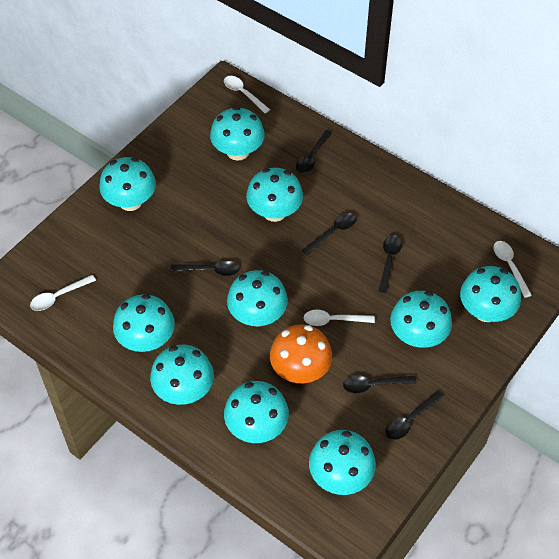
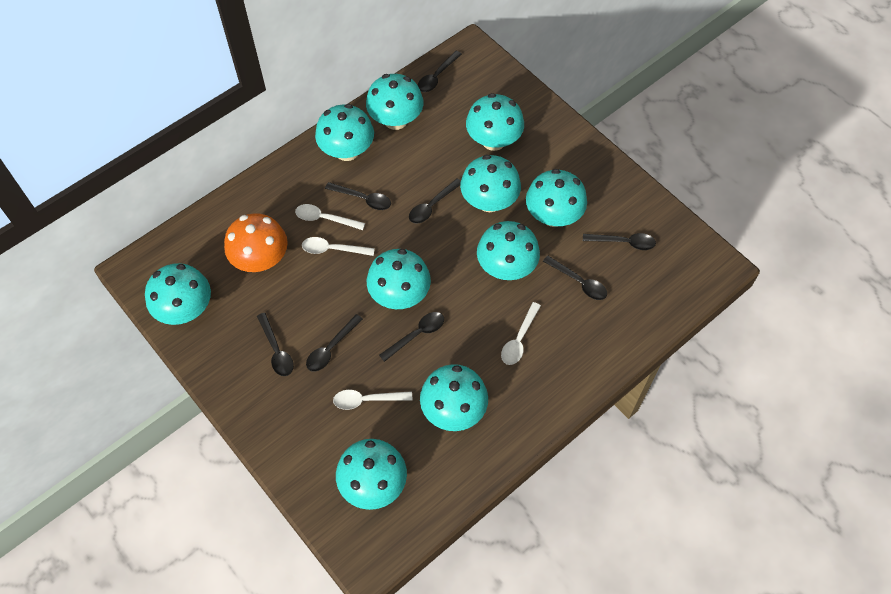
black spoon: [171,261,240,276] [296,130,332,173] [302,213,356,255] [343,376,417,393] [378,235,402,293] [385,391,443,440] = 6 -> [257,313,294,376] [306,314,363,372] [325,182,391,210] [379,312,444,362] [409,178,461,224] [418,51,462,92] [543,256,607,300] [583,233,656,250] = 8

